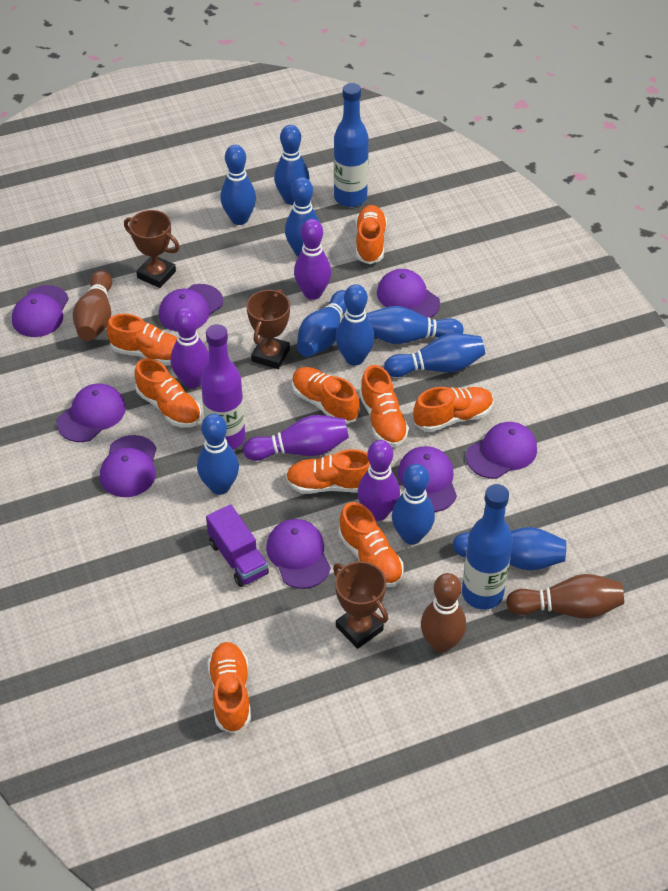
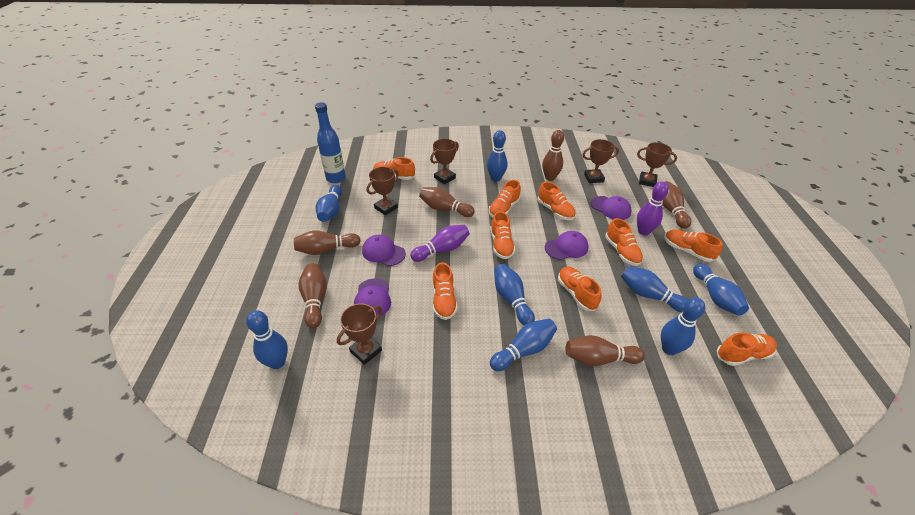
blue bottle: [334,83,369,207] [462,484,513,610] = 2 -> [315,102,346,183] = 1
blue bowling pin: [197,414,239,495] [220,145,256,225] [274,125,309,205] [285,177,320,256] [297,290,347,357] [336,284,375,366] [366,306,464,344] [384,333,485,377] [392,464,435,544] [453,527,566,571] = 10 -> [246,310,288,369] [316,185,342,222] [487,130,507,182] [490,319,557,371] [494,264,535,326] [621,266,688,312] [661,297,705,355] [693,264,749,316] = 8
brown bowling pin: [73,270,112,341] [421,573,466,653] [506,574,624,619] = 3 -> [294,230,361,255] [298,263,327,328] [419,187,475,217] [542,130,564,181] [565,335,645,366] [662,181,691,229] = 6
brown trophy: [124,210,180,288] [246,289,290,369] [333,561,388,649] = 3 -> [337,303,382,365] [367,167,399,215] [430,139,459,184] [582,139,619,183] [637,142,677,187] = 5
purple bottle: [201,324,245,449] = 1 -> none = 0
purple bowling pin: [171,307,209,389] [243,415,349,461] [294,219,331,300] [358,440,400,521] = 4 -> [410,225,469,262] [637,181,669,236] = 2
purple cap: [12,285,69,337] [57,383,126,442] [100,435,156,497] [159,284,223,332] [266,519,331,589] [377,269,440,318] [398,446,457,512] [466,422,537,479] = 8 -> [354,278,391,316] [362,235,406,266] [545,231,589,260] [591,196,632,220] = 4
purple truck: [206,504,269,587] = 1 -> none = 0

